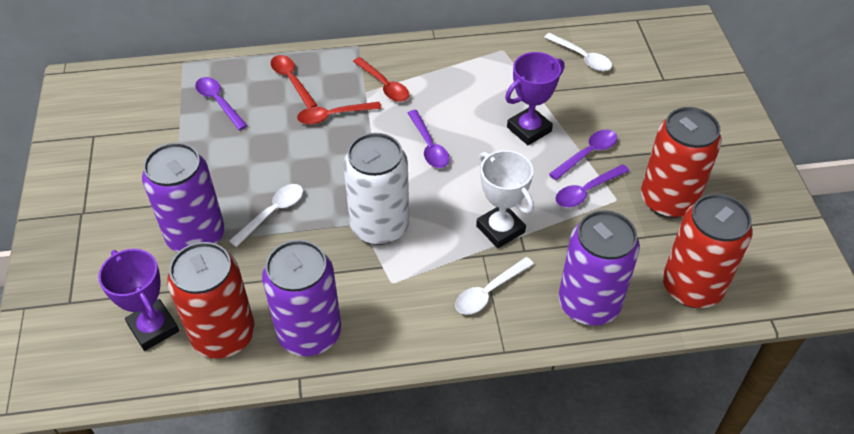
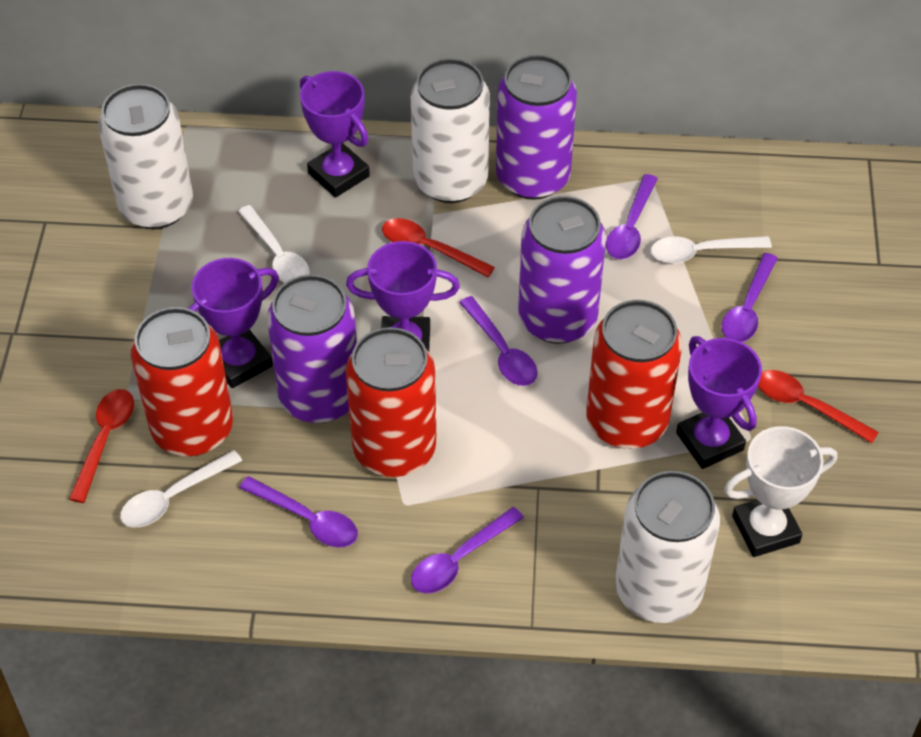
purple spoon: [195,77,248,130] [408,110,449,168] [549,130,617,180] [555,164,629,207] = 4 -> [239,476,358,547] [411,507,524,593] [459,296,538,386] [606,174,658,259] [722,253,778,342] = 5
purple trophy: [98,249,179,351] [505,52,565,145] = 2 -> [188,258,279,388] [300,71,370,198] [346,241,460,351] [676,336,762,469] = 4
white can: [343,133,409,245] = 1 -> [98,84,193,229] [411,58,490,203] [615,471,720,623] = 3

